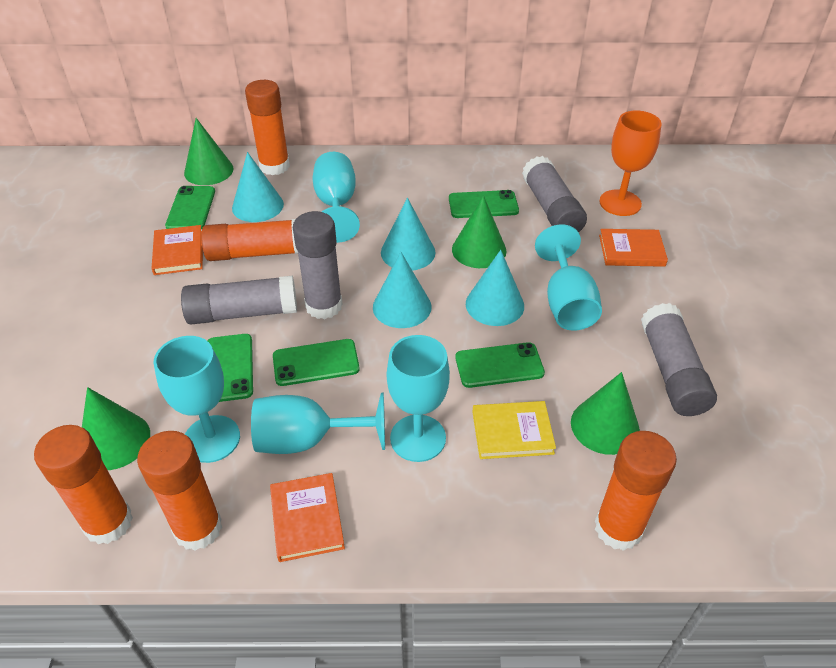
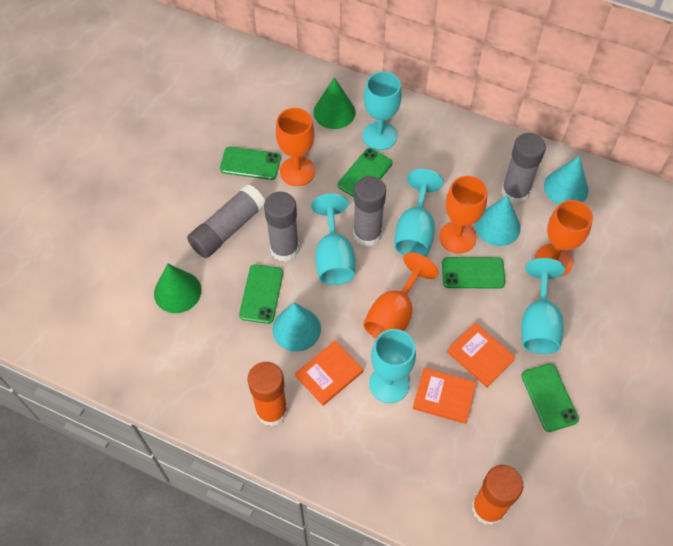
green cone: [82,387,150,470] [184,118,234,185] [452,195,507,268] [571,372,640,455] = 4 -> [154,264,202,313] [313,77,355,129] = 2
orange glue stick: [34,425,133,544] [137,431,222,551] [201,219,298,261] [245,80,290,175] [595,431,677,551] = 5 -> [248,362,288,426] [472,465,523,525] = 2
orange goblet: [599,111,662,216] = 1 -> [276,108,315,186] [363,252,439,339] [439,176,487,253] [535,200,593,277] = 4
turquoise cone: [232,152,284,222] [373,252,432,328] [381,198,436,271] [466,250,524,326] = 4 -> [273,302,321,352] [475,195,521,246] [544,156,588,205] = 3
yellow book: [472,401,556,459] = 1 -> none = 0

